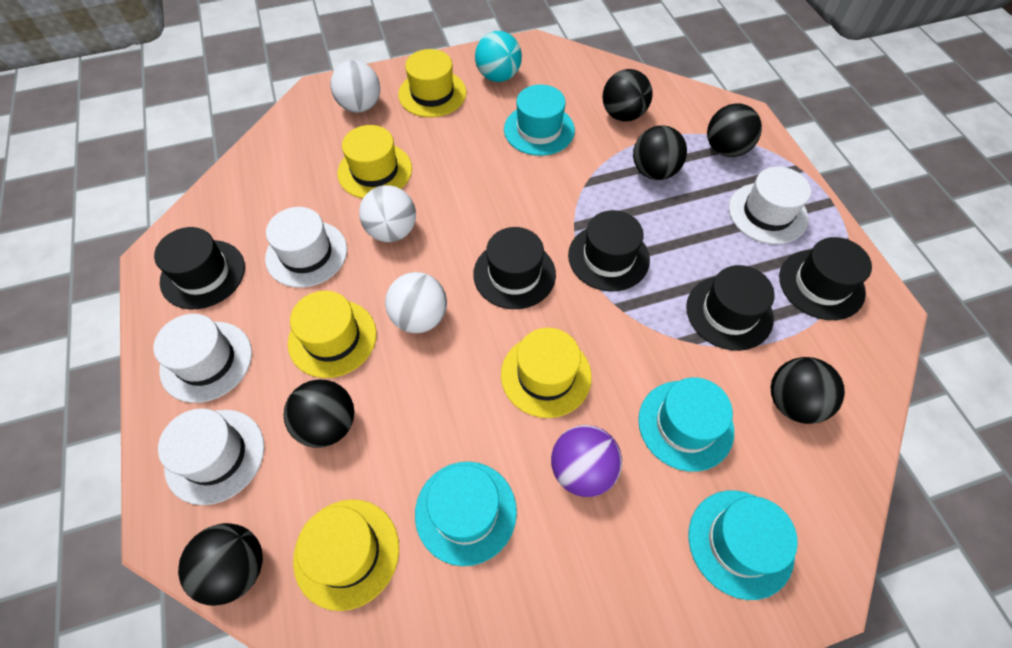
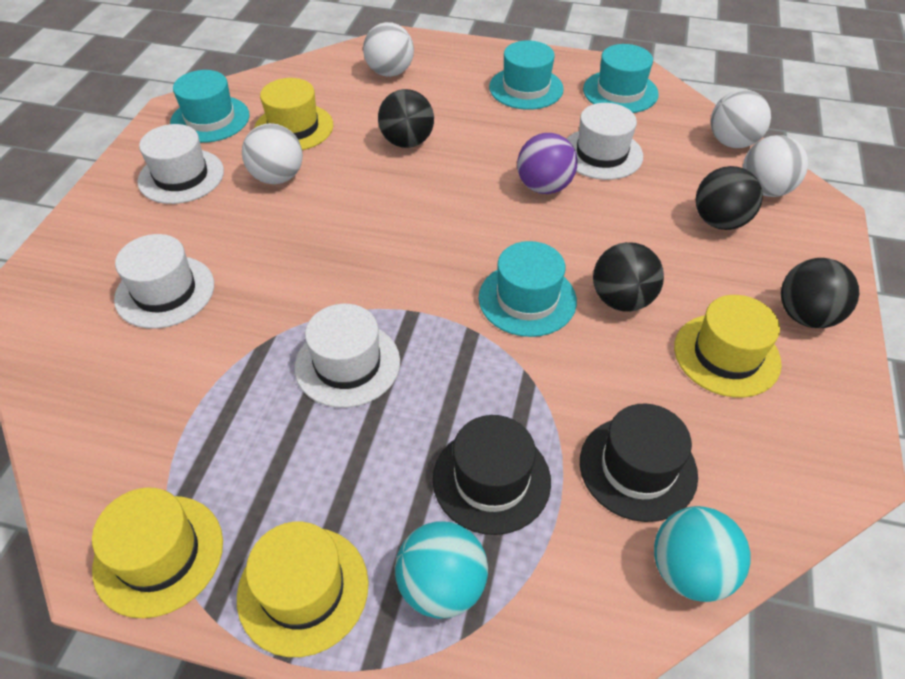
black ball: [178,523,263,606] [284,379,354,448] [602,69,653,121] [633,125,687,180] [707,103,762,157] [771,357,845,424] = 6 -> [378,89,434,148] [593,242,664,312] [696,166,763,230] [781,258,859,328] = 4
black hat: [154,227,245,309] [473,227,556,309] [568,210,650,291] [686,265,775,351] [779,237,872,320] = 5 -> [433,415,551,535] [580,403,698,522] = 2
turquoise ball: [475,31,522,82] = 1 -> [395,521,488,619] [654,506,751,602] = 2
white ball: [330,60,380,113] [359,185,416,242] [385,272,447,333] = 3 -> [242,123,303,184] [363,22,414,77] [711,90,771,148] [743,135,808,197] = 4
yellow hat: [288,291,377,378] [293,499,399,611] [337,125,412,198] [398,49,466,117] [501,328,592,418] = 5 -> [92,487,223,618] [237,522,369,657] [254,78,333,150] [674,295,782,398] = 4

